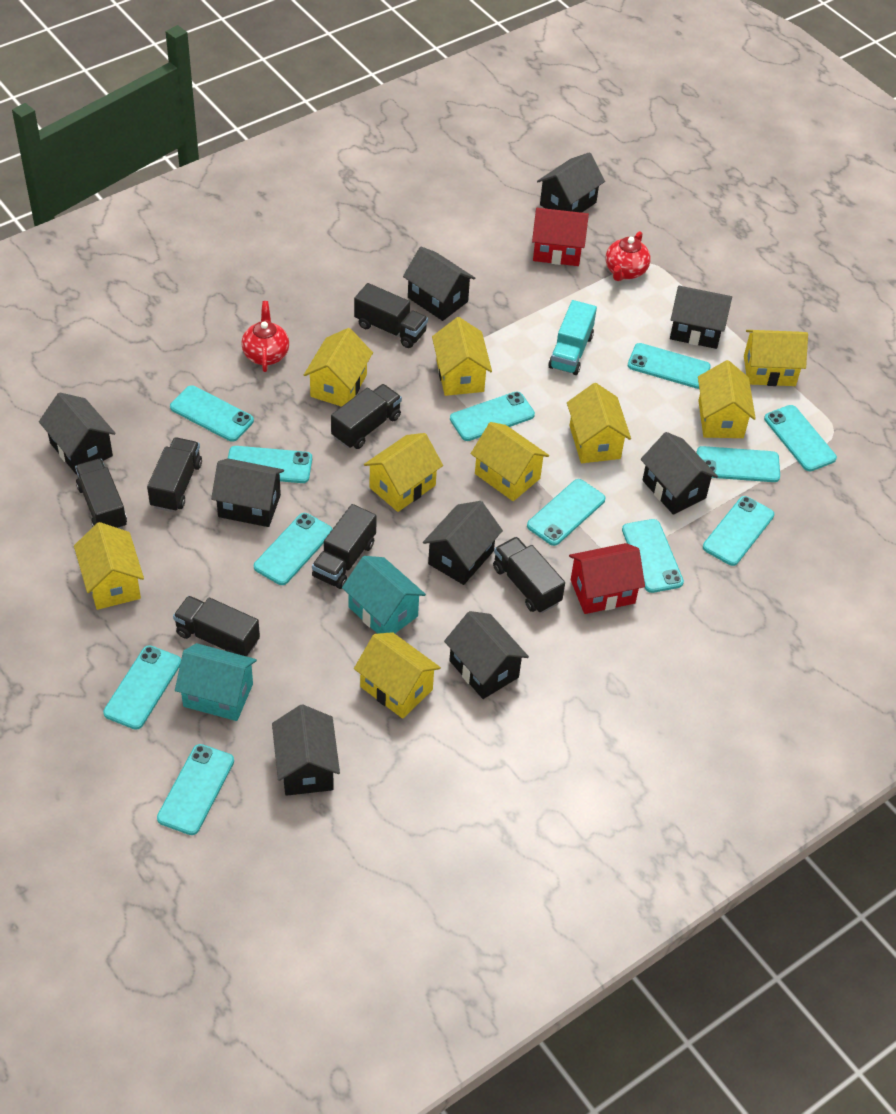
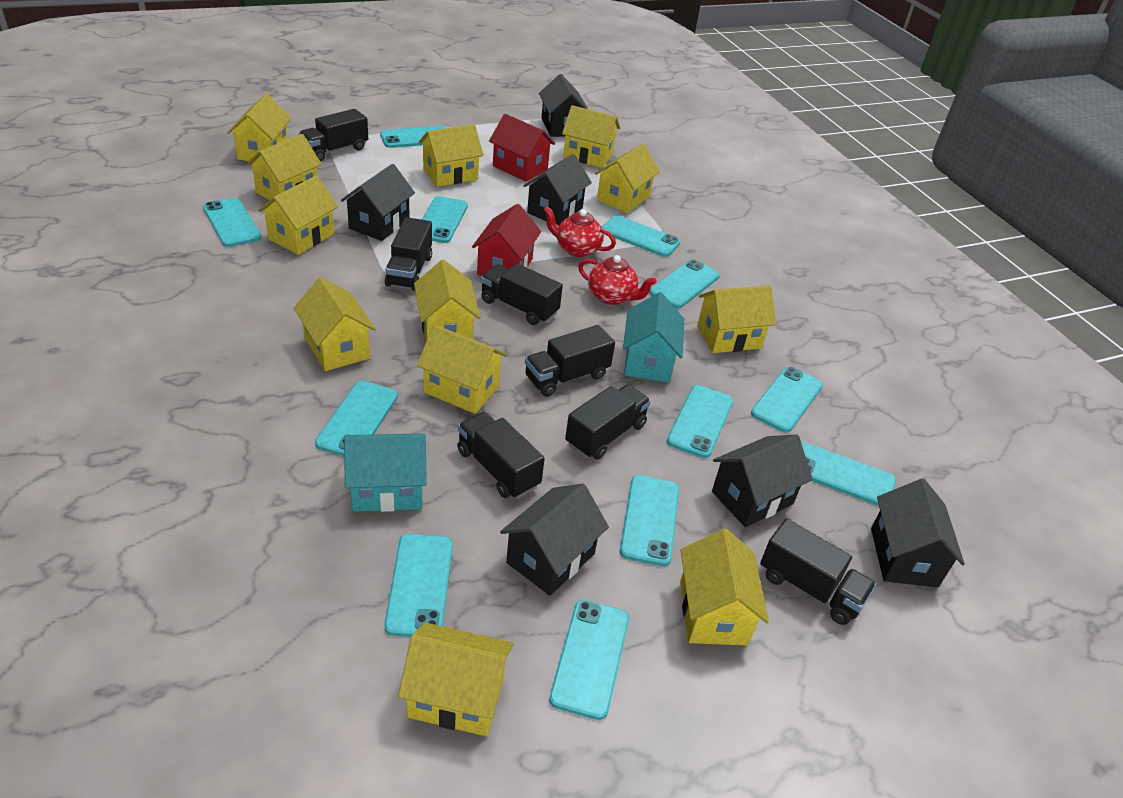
black house: [39,392,116,475] [211,458,284,527] [272,704,340,796] [403,247,475,321] [423,501,503,585] [444,611,529,699] [537,152,605,213] [641,432,718,515] [670,286,732,349] = 9 -> [341,164,415,241] [500,483,609,596] [524,154,592,226] [539,74,588,137] [712,434,813,527] [871,479,965,588] = 6
turquoise truck: [548,300,597,375] = 1 -> none = 0
yellow house: [74,522,144,610] [304,328,373,407] [354,632,441,719] [364,433,443,512] [432,317,492,396] [471,422,549,501] [567,383,631,463] [698,360,756,438] [744,330,808,386] = 9 -> [227,94,292,161] [246,134,322,200] [258,176,338,255] [294,277,376,371] [398,623,513,736] [414,260,480,341] [417,325,507,414] [419,124,484,187] [562,105,620,168] [595,144,660,213] [680,529,769,646] [697,285,776,353] = 12

